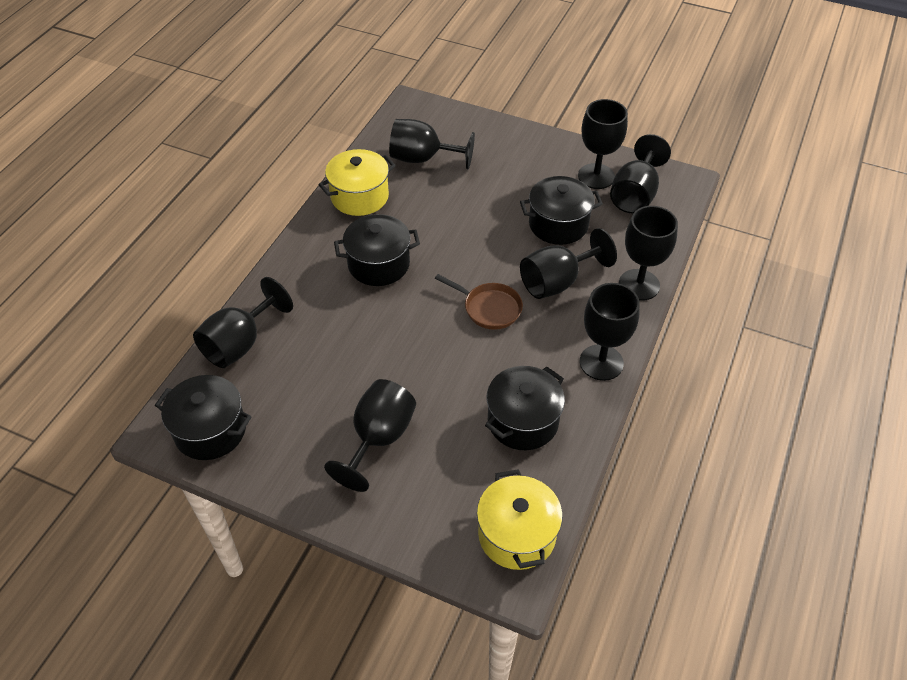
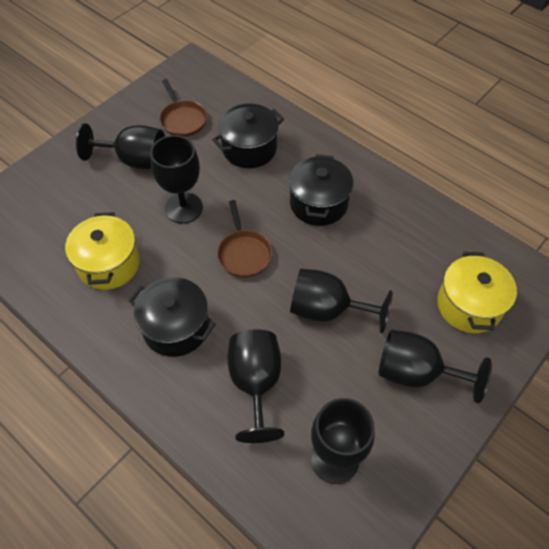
black goblet: [193,277,293,368] [324,379,416,492] [389,119,475,169] [520,228,617,299] [578,99,628,189] [580,283,640,381] [610,134,671,214] [619,206,678,301] = 8 -> [76,123,165,169] [150,135,203,223] [228,329,284,443] [290,269,393,333] [311,398,375,484] [378,330,492,403] = 6
black pot: [155,375,252,460] [334,214,420,286] [485,366,565,450] [520,176,603,245] = 4 -> [128,277,216,357] [212,103,284,168] [289,154,353,226] = 3
brown pan: [435,274,523,330] = 1 -> [160,79,207,137] [217,200,272,278] = 2

